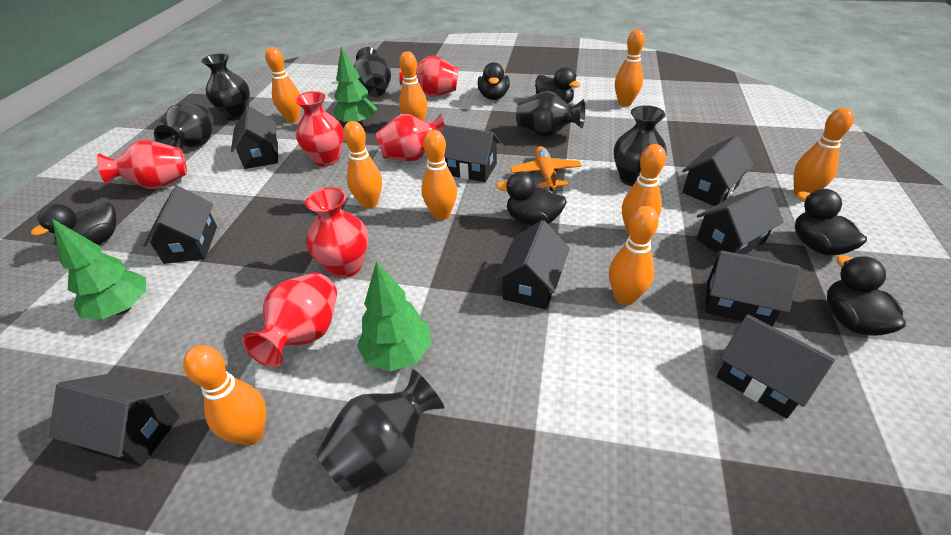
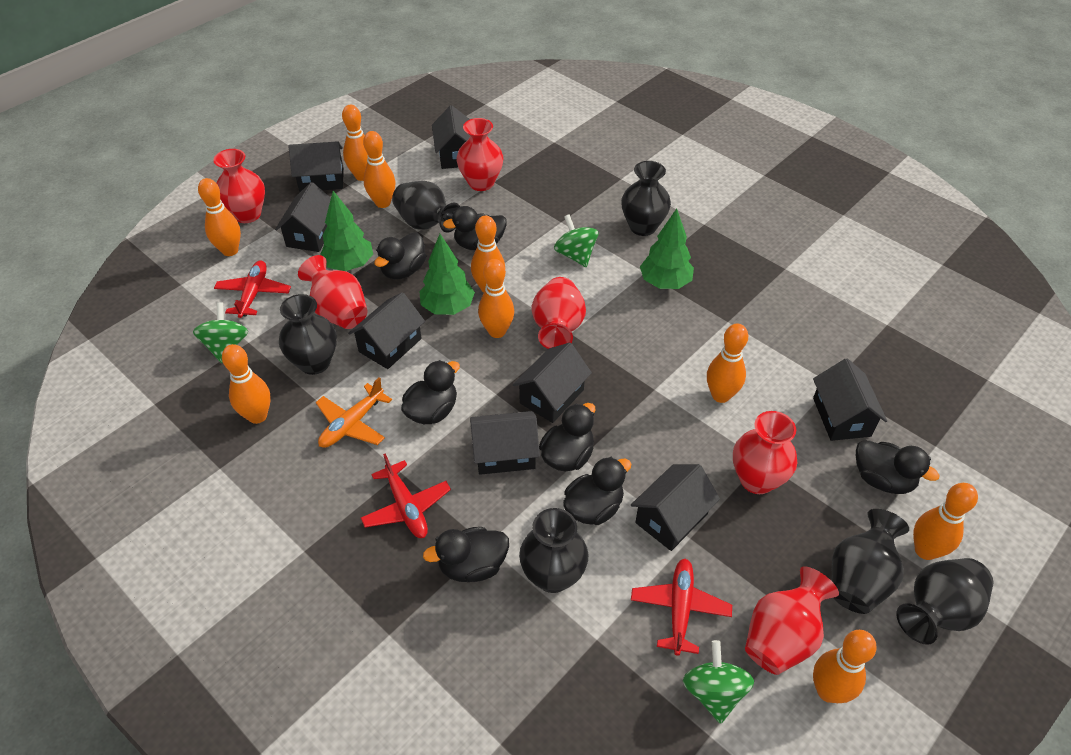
black duck: [31,203,116,245] [478,62,510,100] [496,172,567,226] [535,67,580,104] [795,189,867,255] [827,255,906,336] = 6 -> [375,232,426,279] [401,360,460,424] [423,527,509,582] [443,206,507,250] [539,403,595,471] [563,457,631,525] [856,440,939,494] = 7
black house: [49,374,180,467] [143,186,217,264] [231,106,278,169] [443,125,501,182] [495,220,570,310] [682,136,753,206] [696,186,784,255] [705,250,800,327] [717,314,835,419] = 9 -> [275,182,331,252] [288,141,344,192] [348,292,425,369] [432,105,470,169] [470,411,540,475] [513,342,592,423] [631,464,720,551] [813,358,887,441] = 8
green spinning top: none = 0 -> [193,302,248,363] [554,214,599,267] [683,640,754,724] = 3
red plane: none = 0 -> [214,260,291,318] [361,454,451,538] [631,559,732,656] = 3

